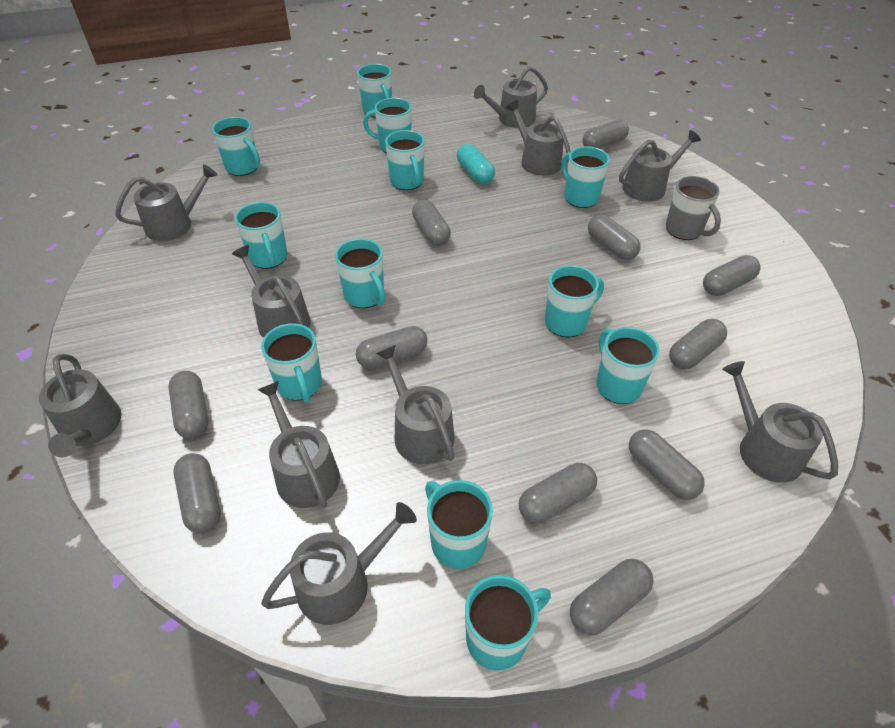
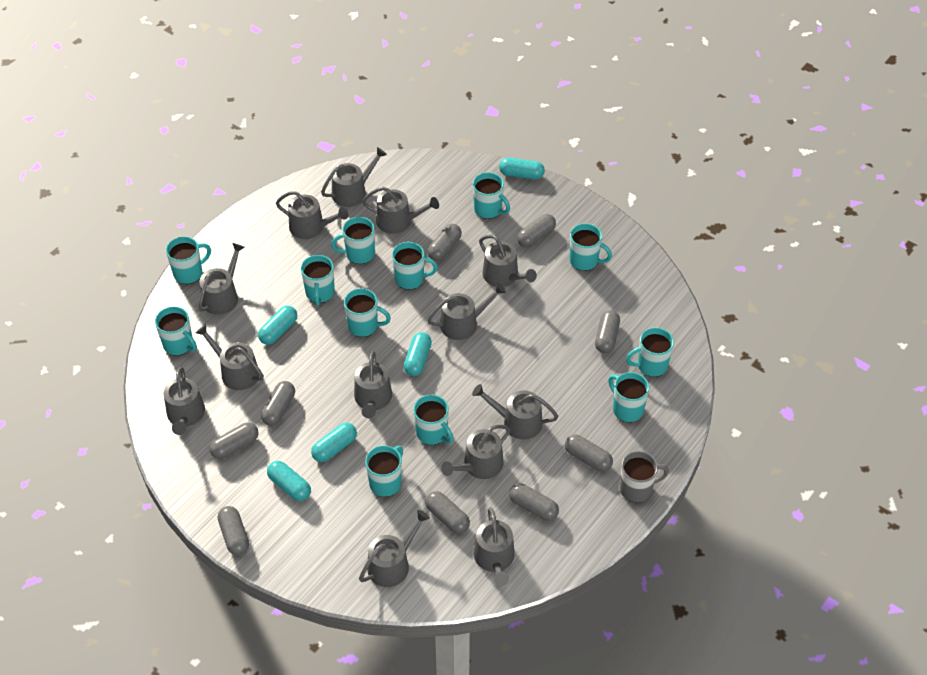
grey capsule: [168,371,208,439] [173,453,221,533] [356,326,428,369] [412,200,451,246] [519,463,597,523] [570,559,654,635] [583,120,629,149] [588,215,641,260] [629,429,705,500] [669,319,727,369] [703,255,761,296] = 11 -> [210,422,258,459] [218,506,249,556] [261,381,295,426] [425,491,470,534] [428,224,462,261] [509,483,559,521] [517,214,556,248] [565,434,613,472] [595,310,620,353] = 9
grey watering can: [39,354,122,458] [115,164,218,241] [232,245,311,338] [258,381,340,508] [261,502,417,625] [376,345,455,464] [474,66,548,128] [506,100,571,176] [619,130,701,202] [722,361,838,483] = 10 -> [163,367,205,435] [196,324,264,390] [198,243,244,315] [276,191,348,239] [321,147,387,207] [354,351,392,418] [359,510,430,587] [362,187,439,234] [427,283,506,340] [441,425,511,479] [472,384,558,440] [474,507,515,586] [479,235,537,287] = 13
turquoise capsule: [457,144,495,184] = 1 -> [258,305,297,345] [267,461,311,501] [311,423,357,462] [403,332,432,376] [499,158,545,179] = 5

